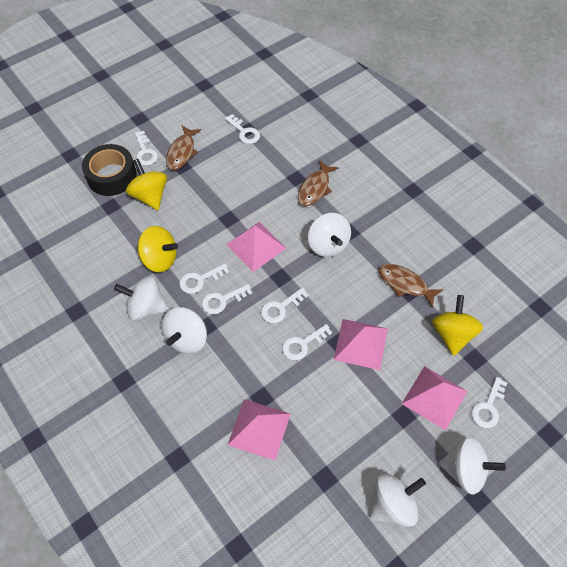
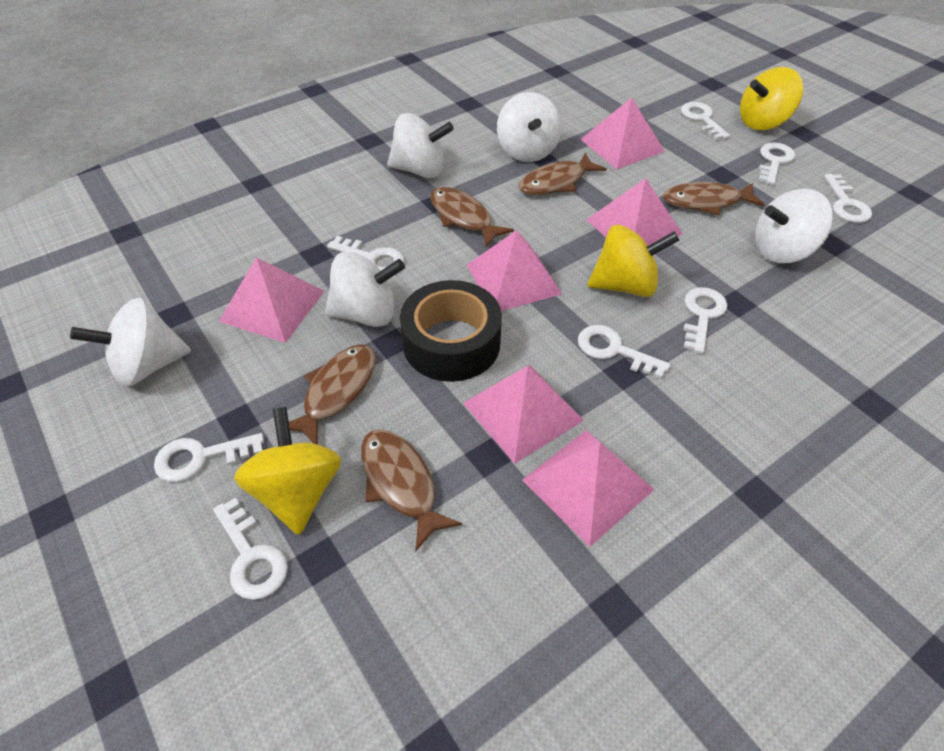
brown fish: [166,126,201,170] [298,160,339,206] [378,264,443,308] = 3 -> [289,344,376,444] [361,429,462,551] [430,187,514,247] [518,152,607,195] [663,182,765,215] = 5
pink pyramid: [226,222,286,272] [228,399,291,460] [334,319,388,370] [402,366,467,431] = 4 -> [218,257,324,343] [463,365,584,464] [467,230,562,311] [522,430,655,547] [580,98,665,169] [587,178,682,246] = 6
white key: [135,131,158,166] [179,264,229,294] [202,284,252,314] [225,114,260,144] [261,287,309,323] [282,324,332,360] [471,377,507,428] = 7 -> [154,433,264,482] [213,497,288,600] [327,236,404,270] [578,325,670,379] [681,102,730,140] [683,287,727,354] [758,143,795,185] [824,174,872,223] = 8

